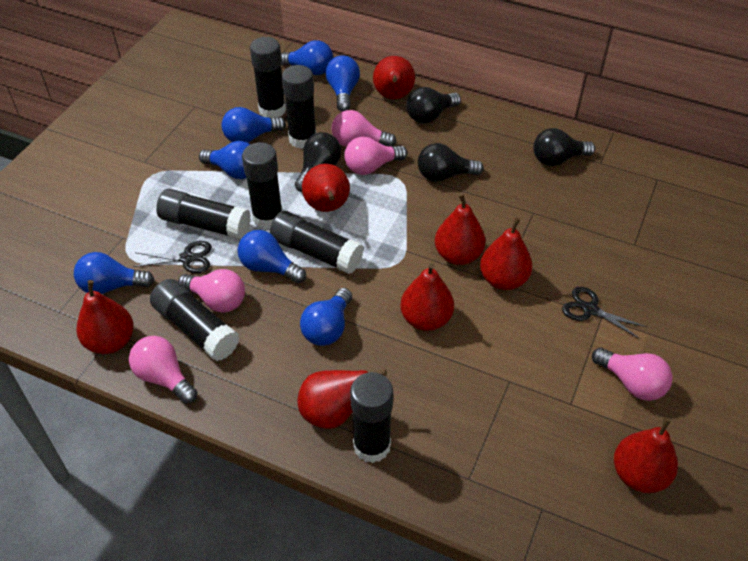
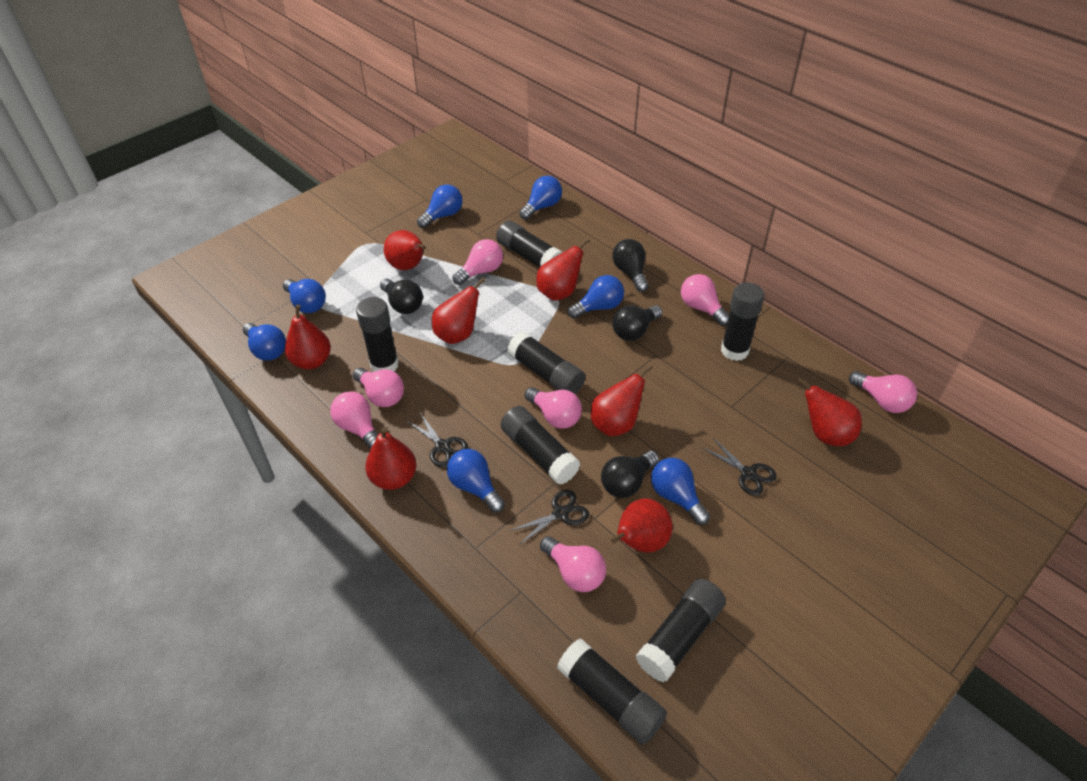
black scissors: [133,241,212,273] [562,287,647,339] = 2 -> [407,413,468,467] [509,490,589,545] [703,438,777,496] = 3
pink light bulb: [129,336,198,404] [178,269,245,313] [332,110,397,147] [344,137,407,175] [592,348,673,401] = 5 -> [330,391,378,450] [353,368,404,407] [452,239,503,285] [525,387,582,429] [540,536,606,592] [681,274,729,326] [849,371,917,413] = 7

